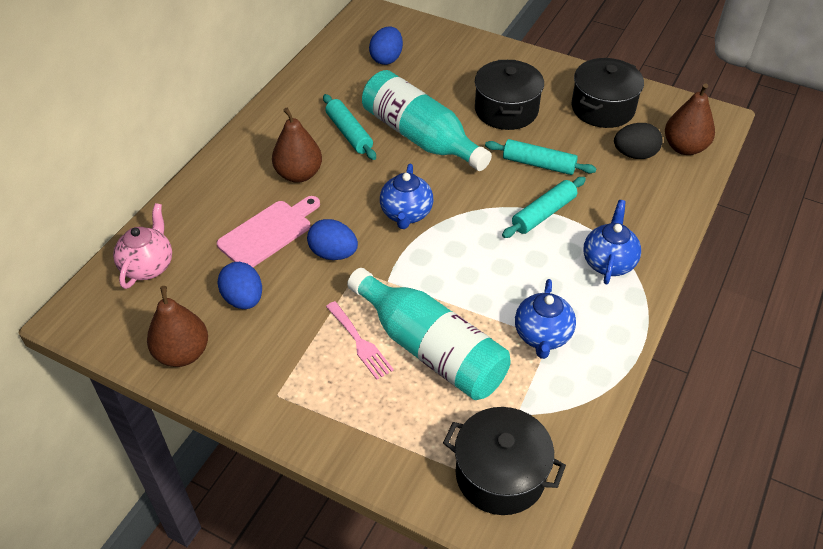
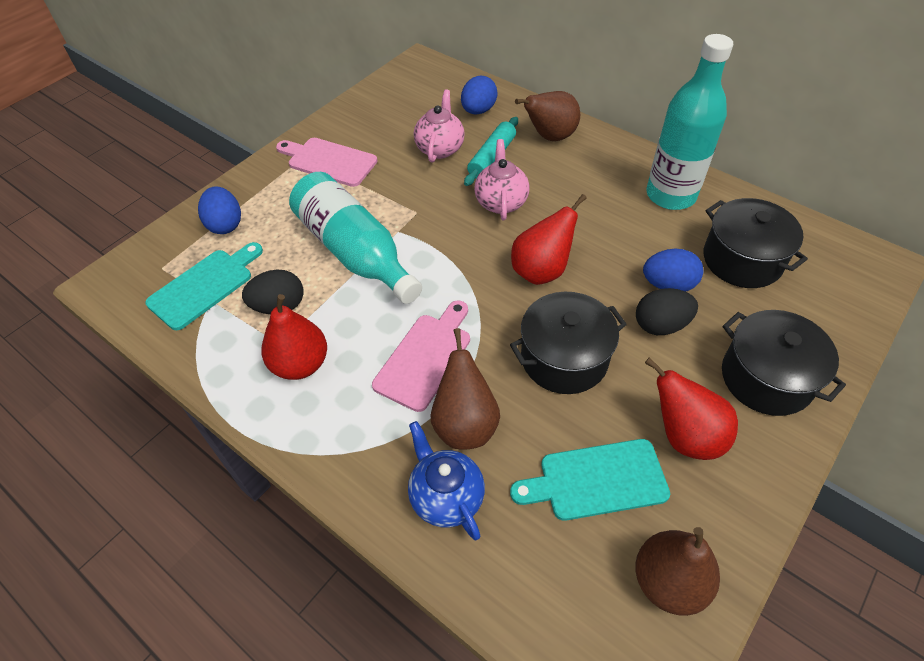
black egg: [614,123,663,159] = 1 -> [242,270,303,314] [636,288,698,335] = 2
blue teapot: [380,164,433,229] [515,279,576,359] [583,200,641,284] = 3 -> [408,421,485,540] = 1
pink cutting board: [217,196,320,267] = 1 -> [276,138,378,187] [372,300,470,412] = 2
pink fork: [326,301,394,380] = 1 -> none = 0
pink teapot: [113,203,172,289] = 1 -> [414,90,465,163] [474,139,529,220] = 2
red pear: none = 0 -> [262,294,327,380] [511,194,587,285] [645,358,738,460] = 3
turquoise cutting board: none = 0 -> [145,242,263,330] [510,439,670,521] = 2
turquoise rolling pin: [323,94,376,160] [485,139,597,175] [502,177,586,238] = 3 -> [464,117,518,186] = 1

